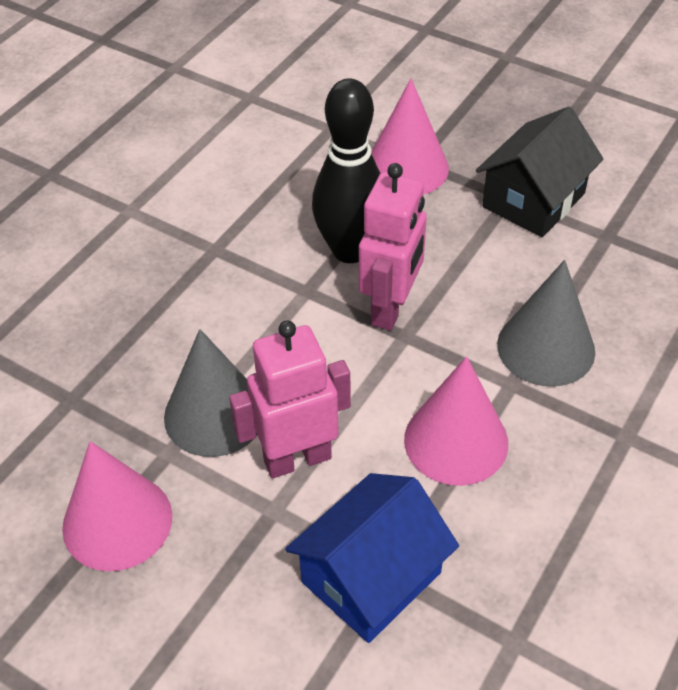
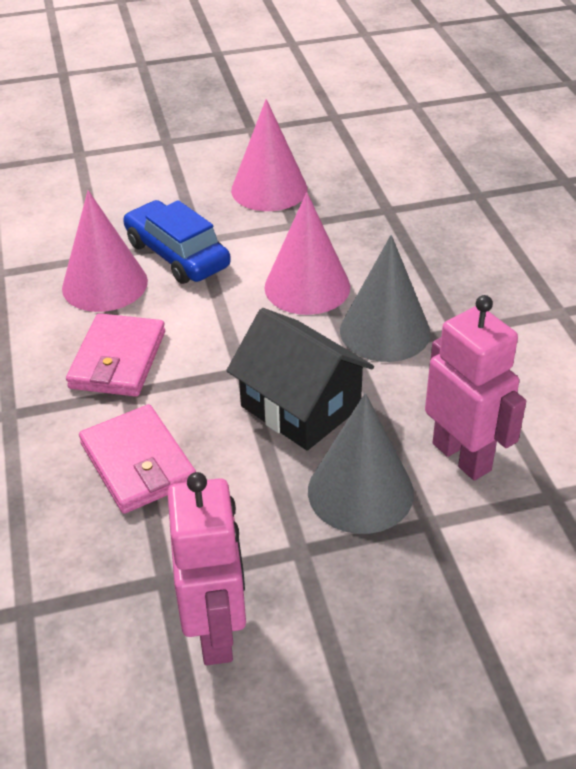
black bowling pin: [312,78,381,263] = 1 -> none = 0
blue car: none = 0 -> [123,200,231,284] = 1
blue house: [285,473,459,643] = 1 -> none = 0
pink wallet: none = 0 -> [66,313,165,397] [79,404,196,514] = 2

